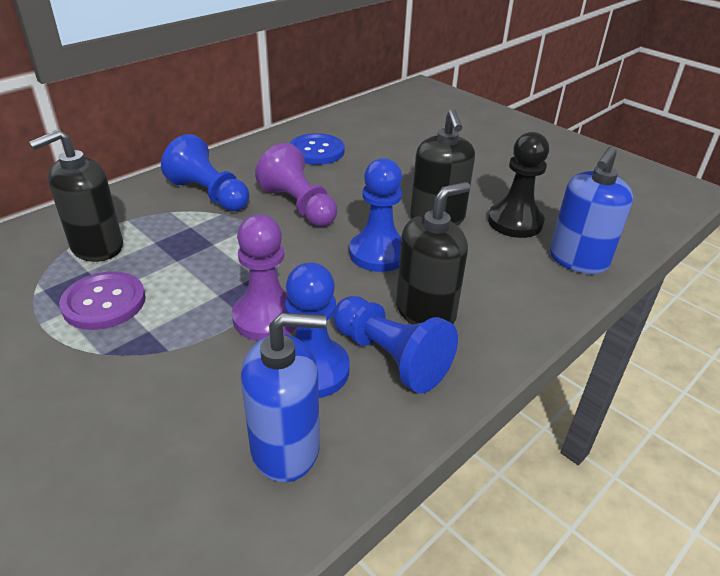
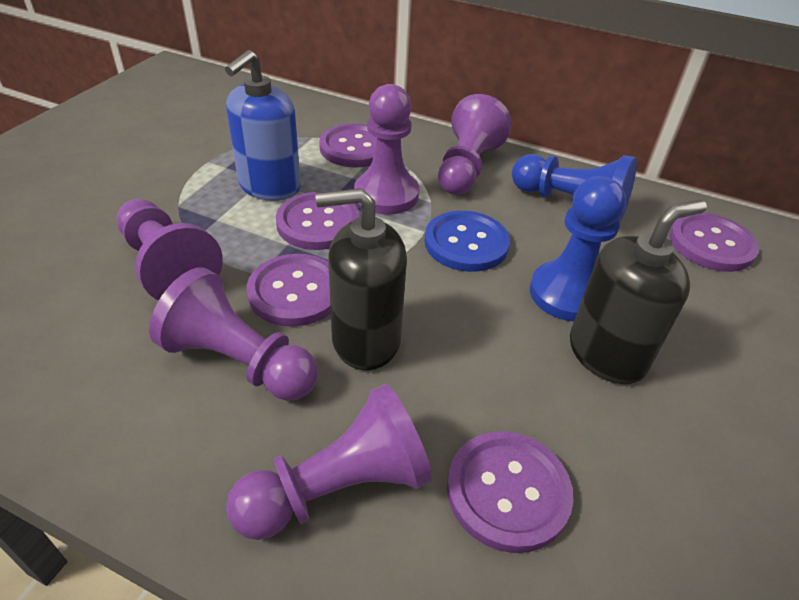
black pawn: [488,132,549,238] = 1 -> none = 0
black soap dispenser: [29,130,123,262] [396,182,470,325] [410,109,475,225] = 3 -> [316,188,407,370] [570,200,707,384] = 2
blue pawn: [161,134,249,211] [285,262,350,398] [333,296,458,393] [349,158,402,272] = 4 -> [512,154,637,223] [530,176,626,321] = 2
blue soap dispenser: [241,313,326,482] [550,146,633,274] = 2 -> [225,50,301,201] = 1
purple button: [59,271,146,330] = 1 -> [247,254,331,327] [276,192,360,250] [319,123,377,168] [447,431,574,553] [669,213,759,272] = 5
purple pawn: [232,214,296,341] [255,143,337,227] = 2 -> [117,199,223,300] [149,267,318,401] [226,384,432,540] [354,84,419,214] [438,94,512,195] = 5

